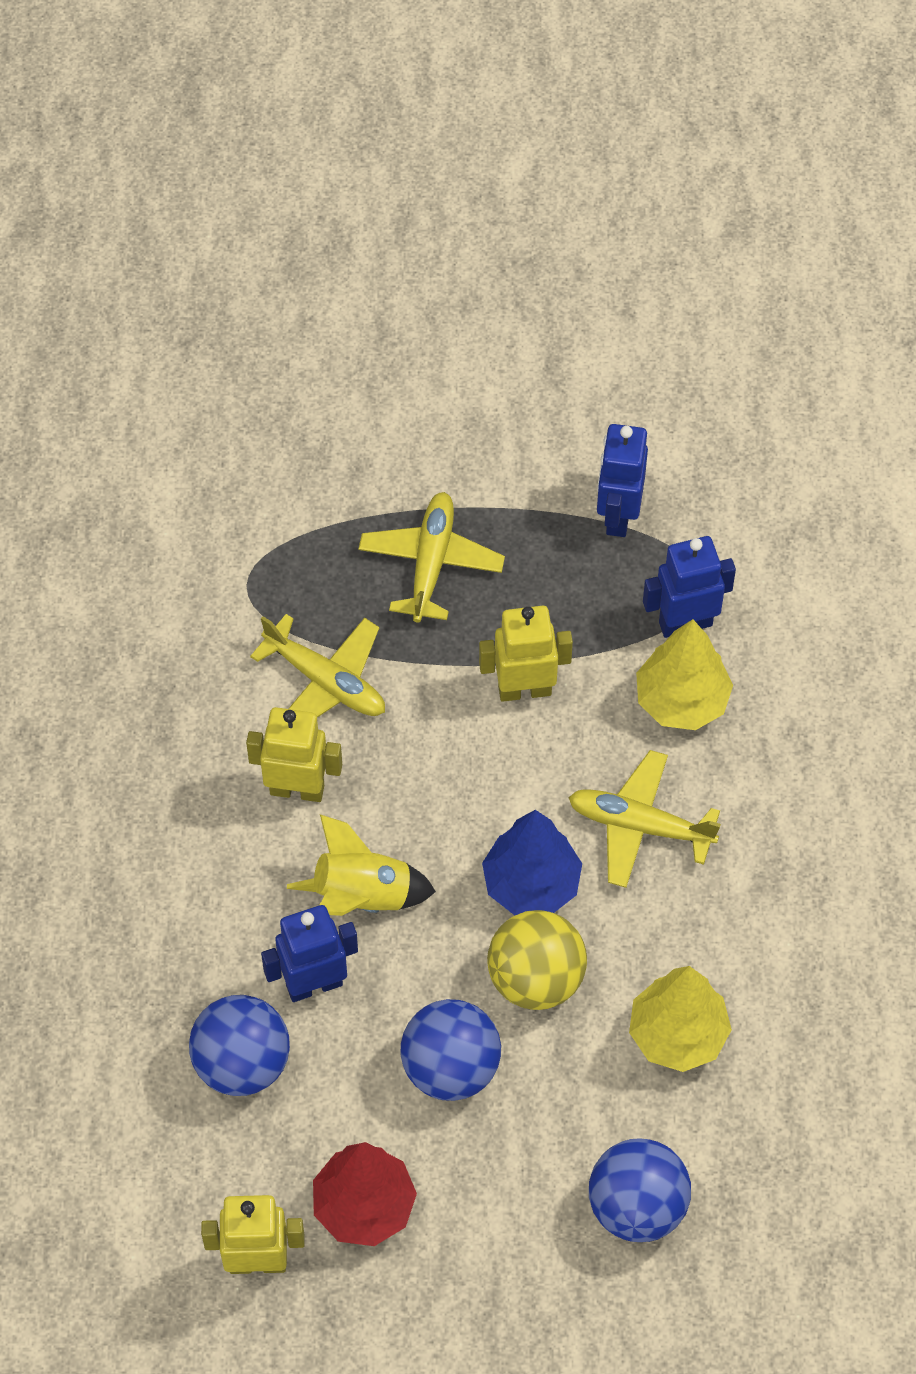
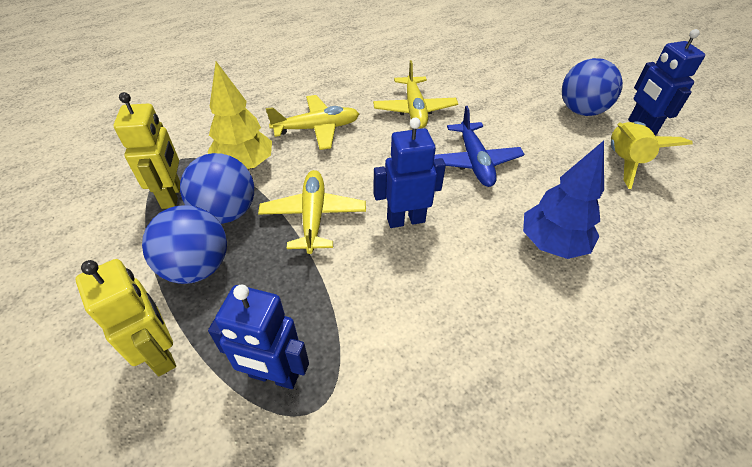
blue plane: none = 0 -> [434,106,525,187] = 1
red tree: [313,1142,417,1246] = 1 -> none = 0
yellow ball: [487,910,587,1010] = 1 -> none = 0
yellow robot: [201,1195,305,1274] [246,707,342,802] [479,606,573,702] = 3 -> [75,259,176,376] [113,92,180,209] = 2
yellow tree: [629,966,732,1072] [636,619,733,730] = 2 -> [208,61,272,170] = 1

